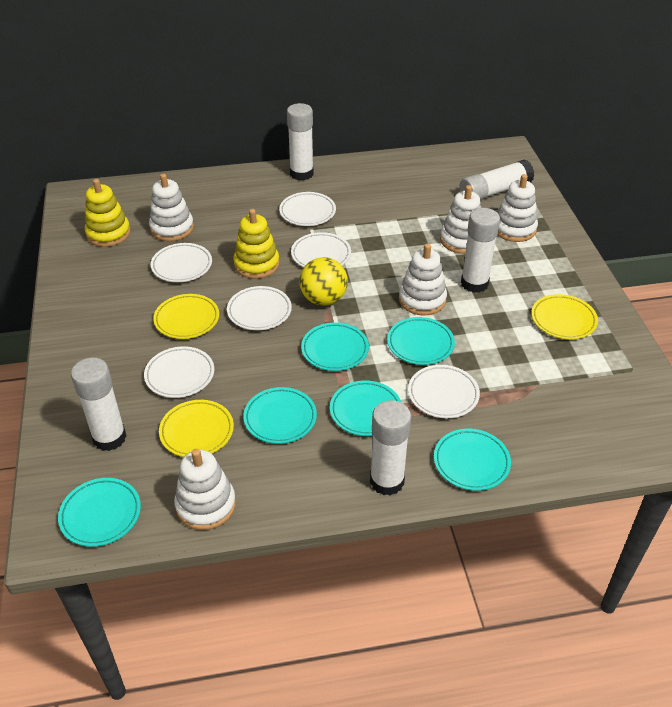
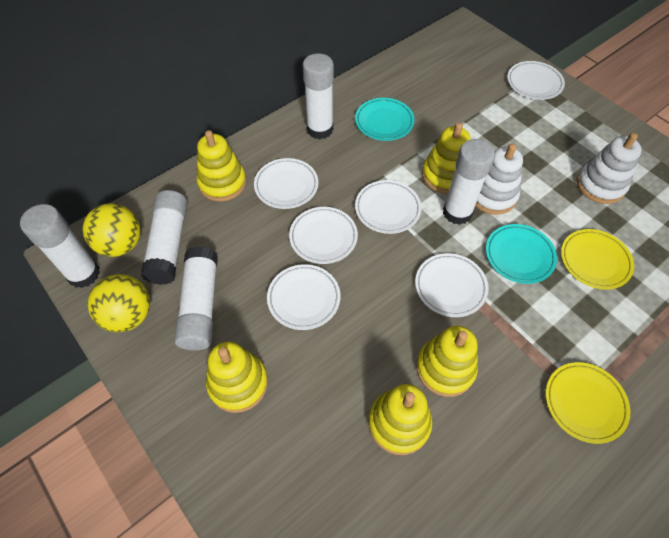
turquoise plate: [58,478,141,547] [243,387,317,444] [301,322,369,371] [330,380,402,436] [387,317,455,365] [434,429,511,491] = 6 -> [355,98,415,141] [486,224,557,284] = 2
white stacking toy: [149,173,194,241] [174,449,236,530] [399,243,447,316] [440,185,481,254] [497,174,538,242] = 5 -> [475,143,523,215] [577,133,642,204] = 2
yellow ball: [299,257,348,306] = 1 -> [82,203,141,257] [88,274,150,332] = 2
yellow plate: [153,294,219,339] [159,400,234,457] [531,294,598,339] = 3 -> [545,362,630,444] [561,229,634,290] = 2
yellow stacking toy: [85,179,131,247] [233,209,280,279] = 2 -> [196,130,246,202] [206,342,268,413] [368,384,432,455] [416,326,478,397] [422,122,471,194] = 5

